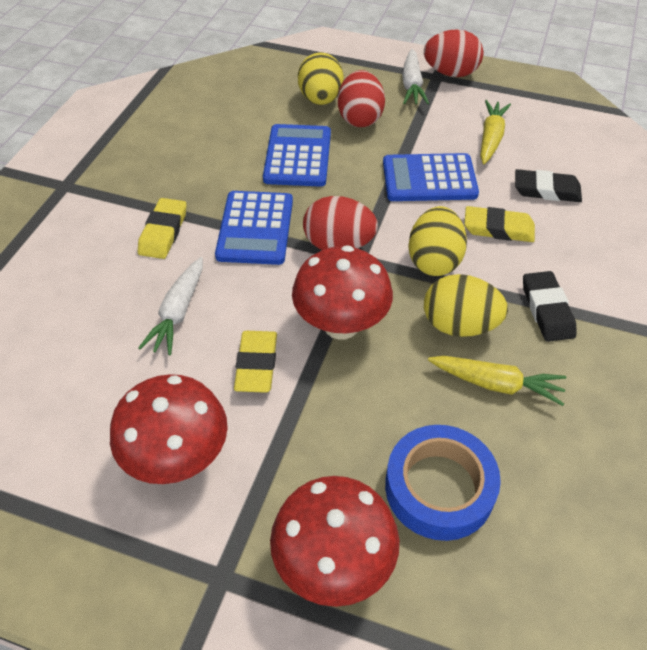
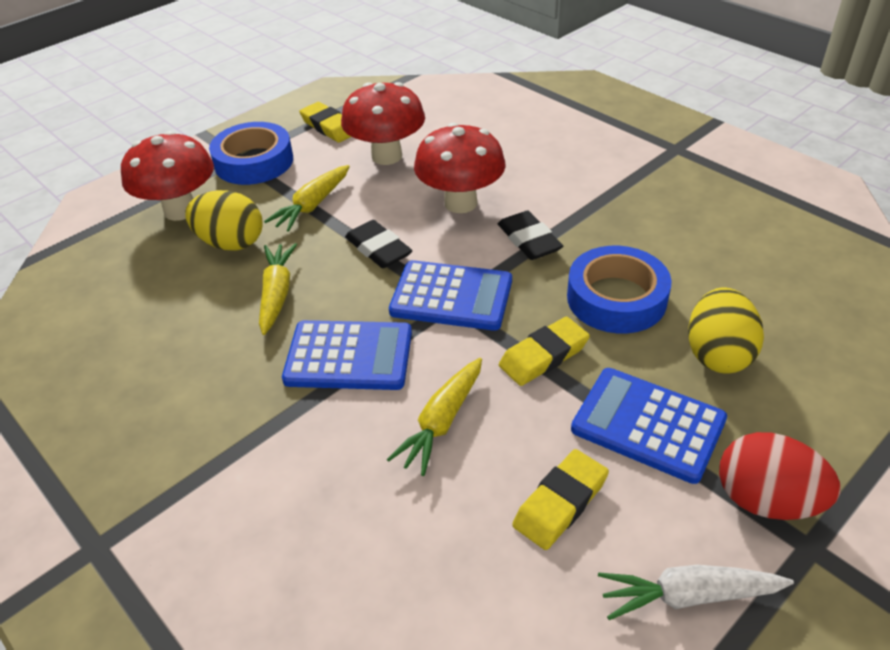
blue tape: [385,425,501,541] = 1 -> [209,122,293,185] [567,246,672,334] = 2
red egg: [303,196,378,250] [338,70,385,127] [424,29,484,77] = 3 -> [719,432,840,520] = 1
white carrot: [138,257,203,356] [402,49,429,104] = 2 -> [598,565,794,620] = 1
yellow carrot: [428,356,566,406] [480,100,511,164] = 2 -> [259,243,297,335] [264,165,350,232] [387,358,482,476] = 3
yellow egg: [298,52,344,105] [408,206,467,276] [424,274,508,337] = 3 -> [185,190,262,250] [688,287,764,373] = 2

